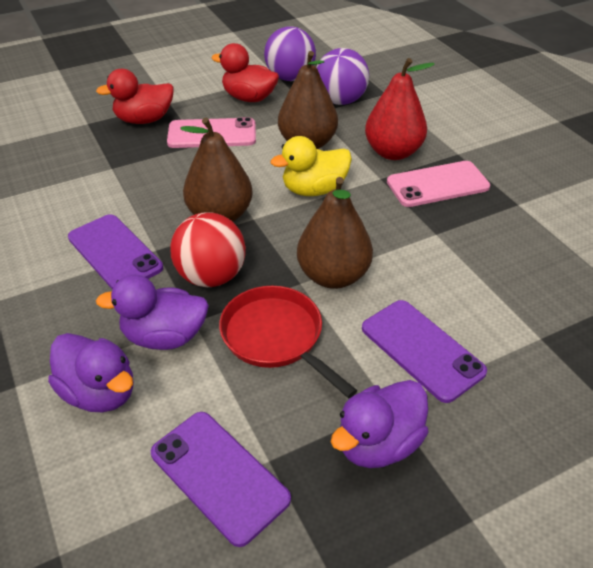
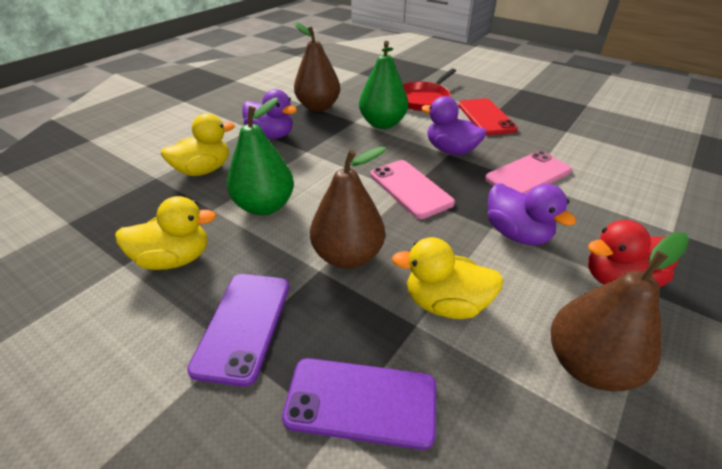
green pear: none = 0 -> [227,98,294,215] [359,41,408,129] = 2
purple ball: [264,26,316,81] [316,48,369,105] = 2 -> none = 0
purple phone: [68,214,163,290] [151,412,291,547] [362,300,487,403] = 3 -> [187,274,289,387] [282,358,436,450] = 2
red ball: [170,213,246,287] = 1 -> none = 0
red duck: [96,69,174,124] [212,43,279,102] = 2 -> [588,220,679,287] = 1
red pear: [365,58,435,160] = 1 -> none = 0
red phone: none = 0 -> [458,98,518,135] = 1
yellow duck: [271,136,352,196] = 1 -> [115,196,216,270] [161,113,235,176] [392,237,504,319] = 3

